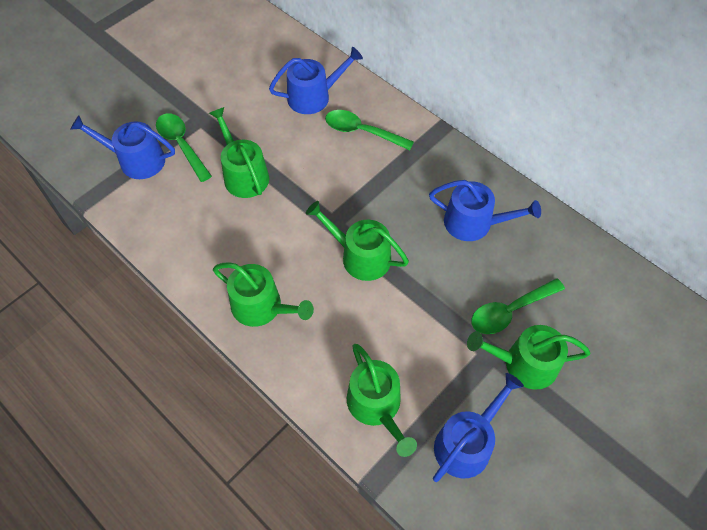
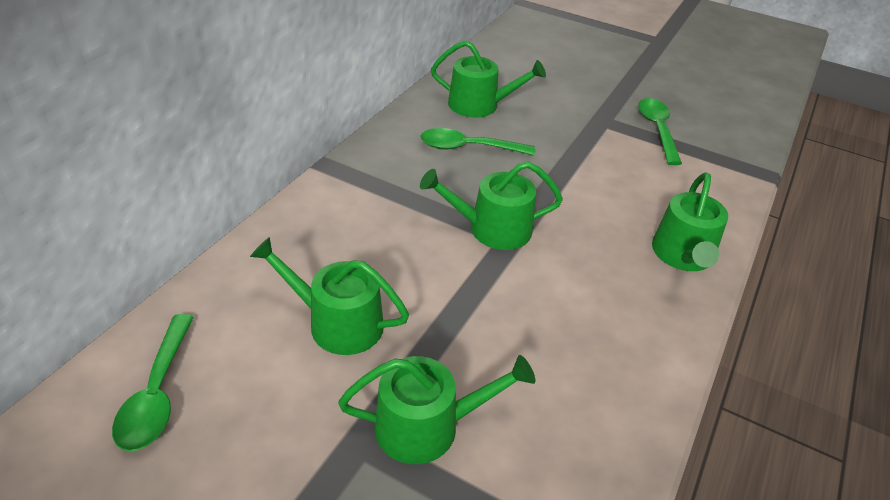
blue watering can: [70,115,175,179] [269,47,363,114] [429,180,541,241] [433,373,524,482] = 4 -> none = 0

